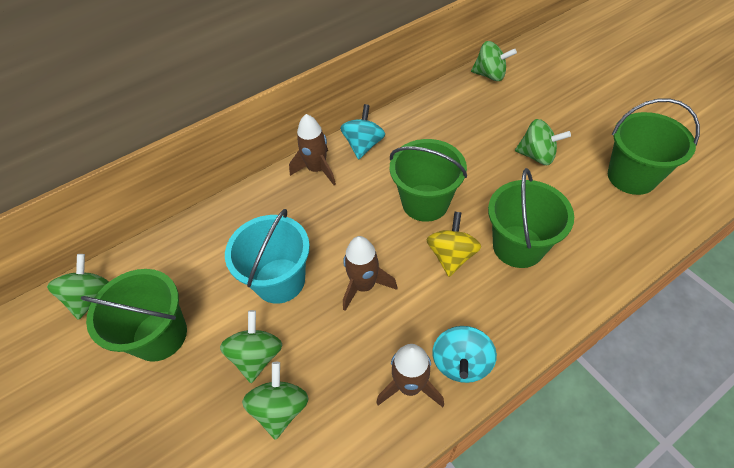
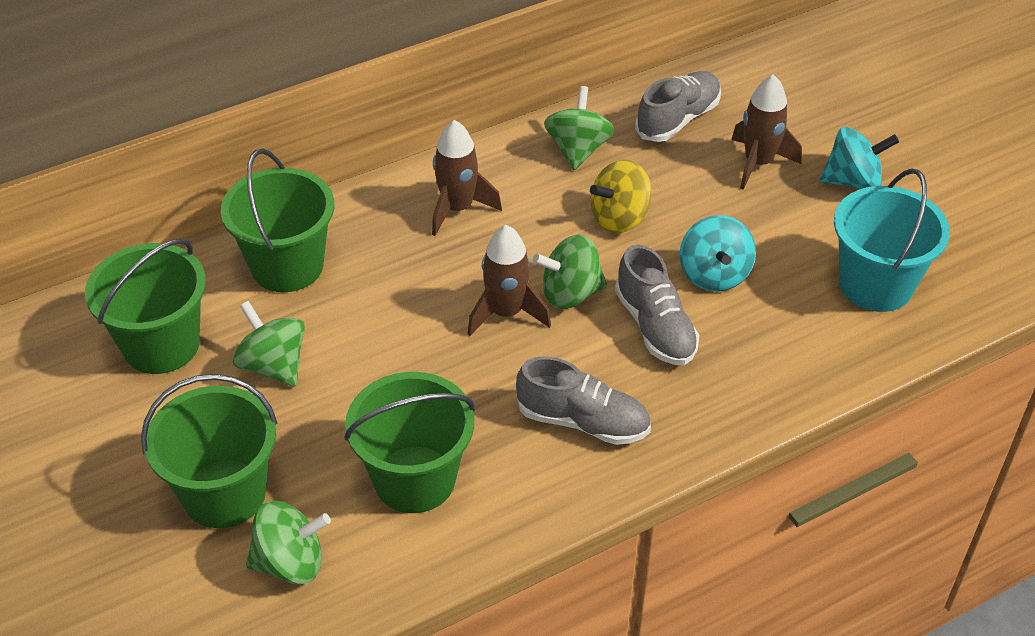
green spinning top: [47,254,109,320] [220,310,282,383] [242,362,309,440] [471,41,517,81] [515,119,571,165] = 5 -> [233,301,305,387] [246,501,331,585] [533,235,607,309] [544,86,614,170] = 4
grey shoe: none = 0 -> [516,357,651,445] [615,245,699,365] [635,71,721,142] = 3

